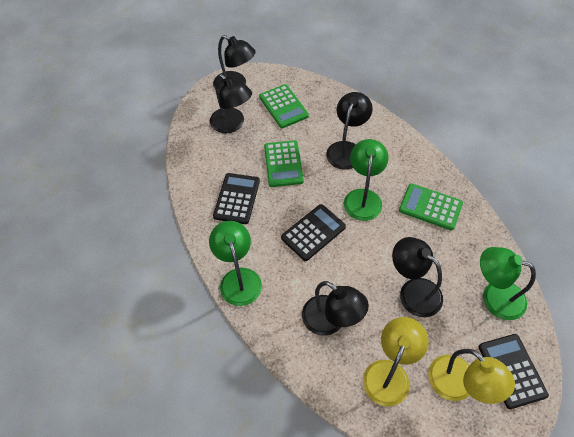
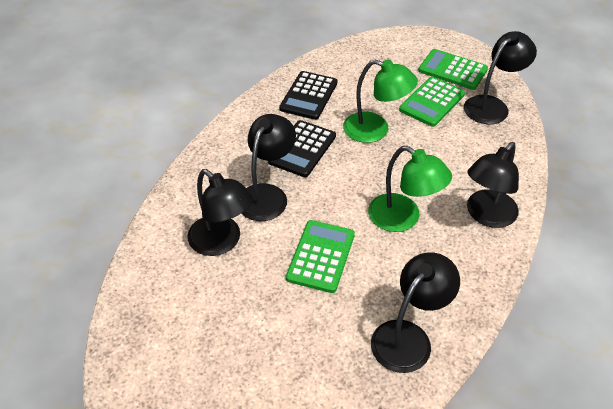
black calculator: [213,173,260,224] [281,204,346,261] [479,334,549,409] = 3 -> [268,120,336,177] [279,71,337,120] = 2
green lamp: [209,221,262,306] [344,139,389,221] [480,247,536,320] = 3 -> [343,59,418,143] [368,146,452,232] = 2
yellow lamp: [363,317,429,407] [428,349,515,404] = 2 -> none = 0

